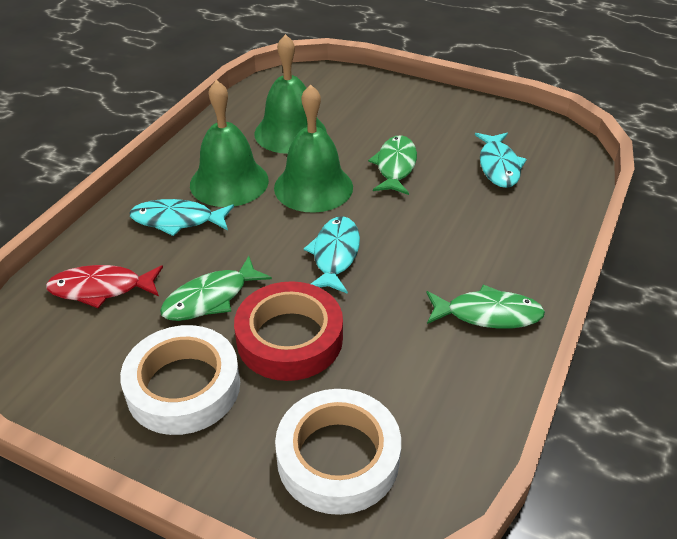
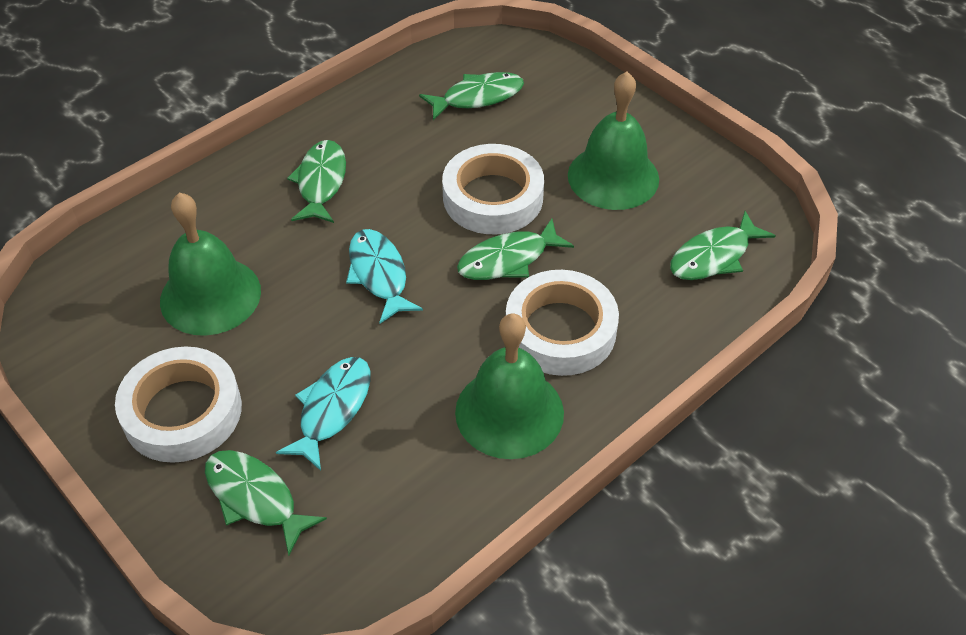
green fish: [160,256,272,321] [368,135,417,195] [426,285,545,329] = 3 -> [205,450,327,555] [287,140,346,223] [419,72,524,120] [457,219,574,280] [670,211,776,280] = 5
red fish: [46,265,163,308] = 1 -> none = 0
red tape: [234,281,343,381] = 1 -> none = 0
turquoise fish: [129,199,234,236] [304,216,360,294] [475,133,527,188] = 3 -> [276,357,370,471] [346,229,423,324] = 2
white tape: [120,325,240,435] [275,389,401,515] = 2 -> [115,346,242,463] [442,144,544,234] [506,270,619,376] = 3

